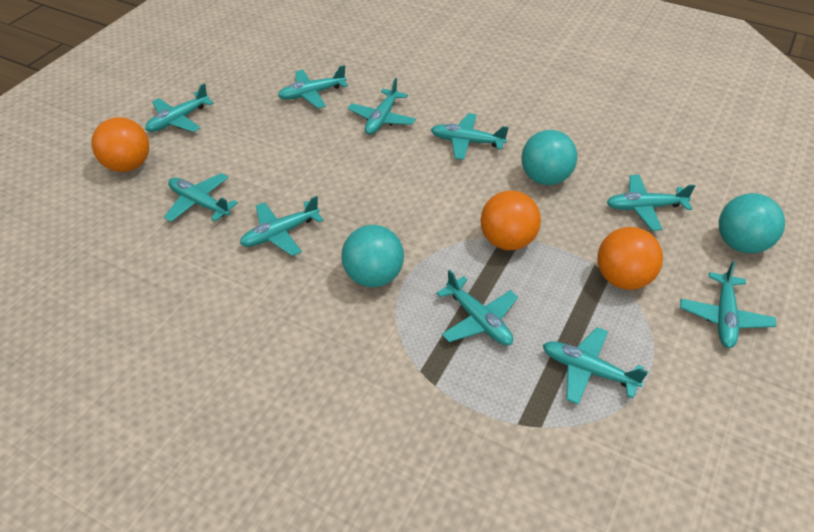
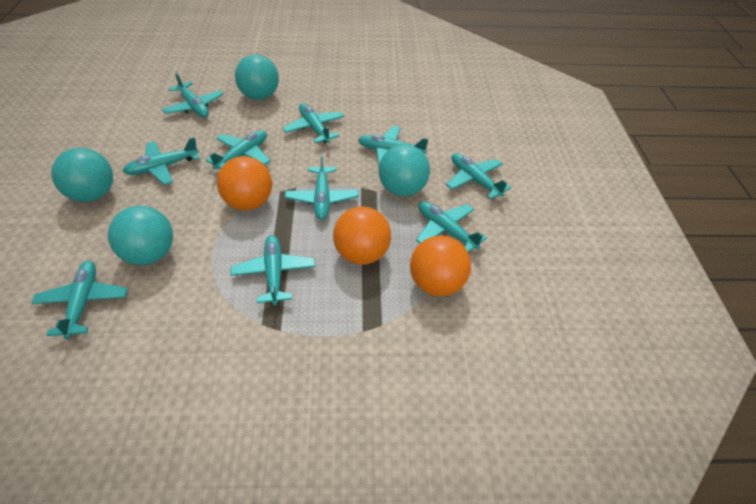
turquoise ball: [341,225,404,287] [522,130,577,185] [719,193,785,253] = 3 -> [51,148,113,202] [108,206,173,265] [235,54,279,100] [378,144,430,196] = 4

